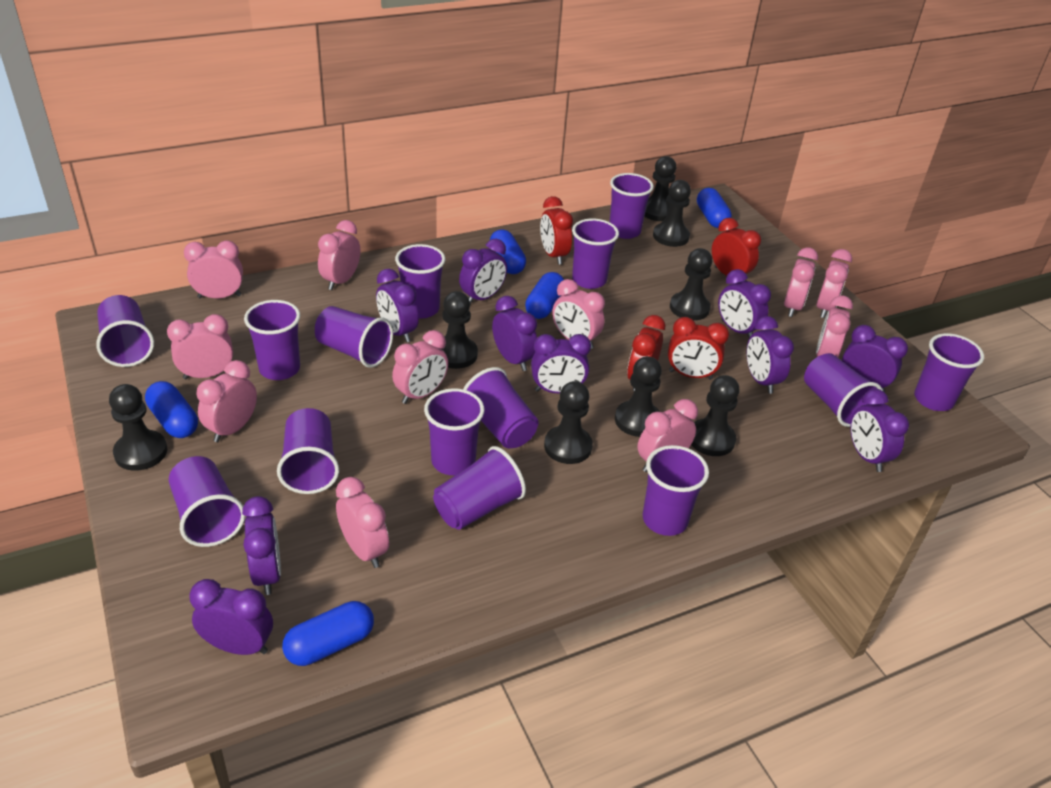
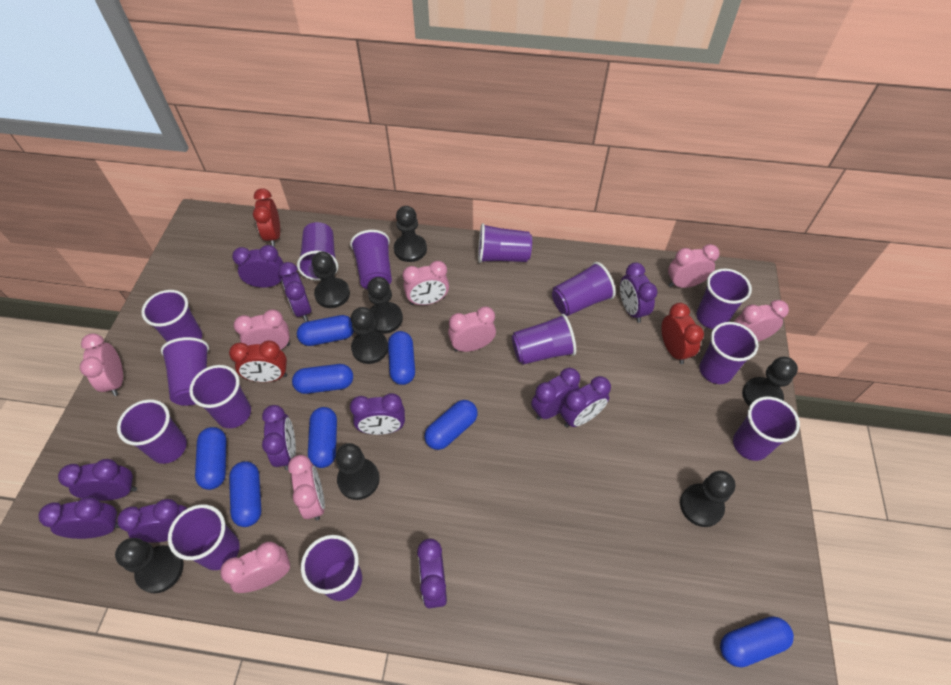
blue capsule: [145,381,198,438] [282,601,374,666] [490,229,526,274] [525,272,564,319] [697,188,732,228] = 5 -> [195,427,227,490] [229,461,262,527] [292,364,353,394] [297,315,354,346] [308,407,337,468] [388,331,415,385] [424,400,478,450] [720,616,794,667] = 8
pink clock: [167,314,233,379] [184,240,243,298] [197,360,257,442] [318,220,360,290] [336,477,389,568] [392,330,448,404] [552,279,605,349] [637,399,698,472] [784,247,818,317] [816,249,852,318] [816,296,853,357] = 11 -> [80,333,123,396] [220,542,290,593] [234,309,290,350] [288,455,325,520] [403,261,449,305] [448,306,496,352] [668,244,720,288] [734,300,789,342] = 8
purple clock: [189,579,273,655] [242,496,281,595] [376,269,419,343] [459,239,507,304] [492,296,537,371] [531,334,591,393] [718,269,771,338] [747,316,794,394] [842,325,908,392] [850,389,909,472] = 10 -> [38,497,120,539] [58,459,137,501] [117,499,187,543] [232,245,283,288] [262,405,296,470] [278,262,312,322] [350,393,405,435] [417,539,447,609] [531,368,580,420] [560,376,611,427] [620,262,658,323] = 11
red clock: [540,196,573,265] [627,315,666,391] [668,317,729,380] [712,218,761,281] = 4 -> [229,340,288,382] [253,188,280,247] [661,303,704,364] = 3

